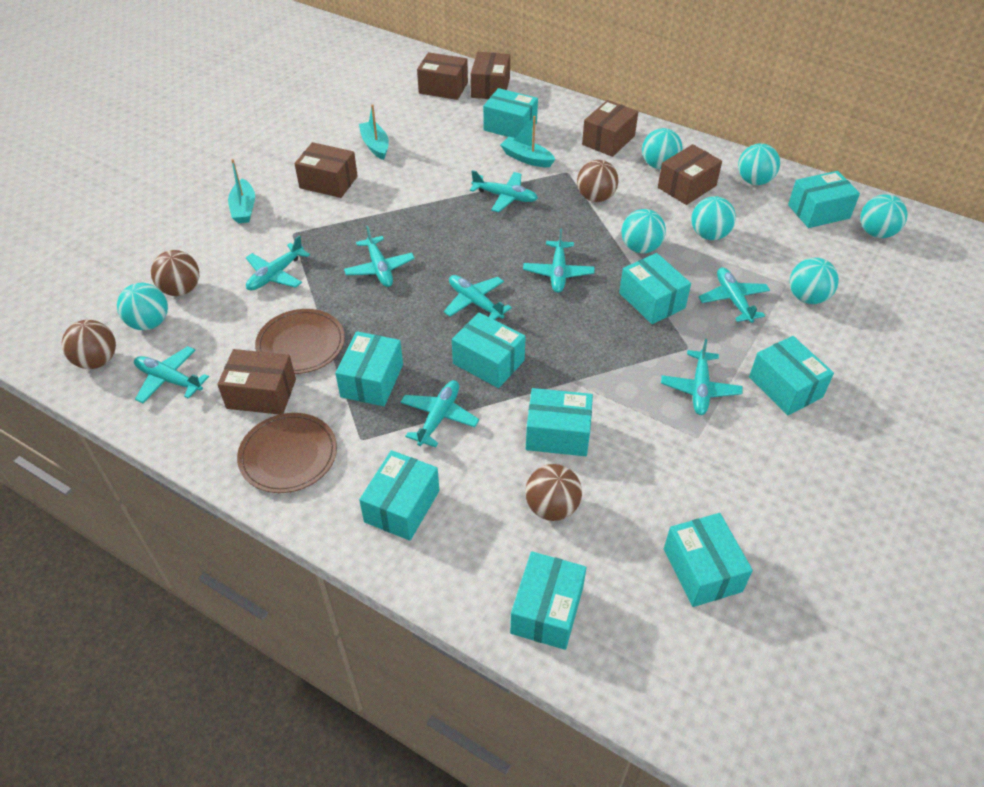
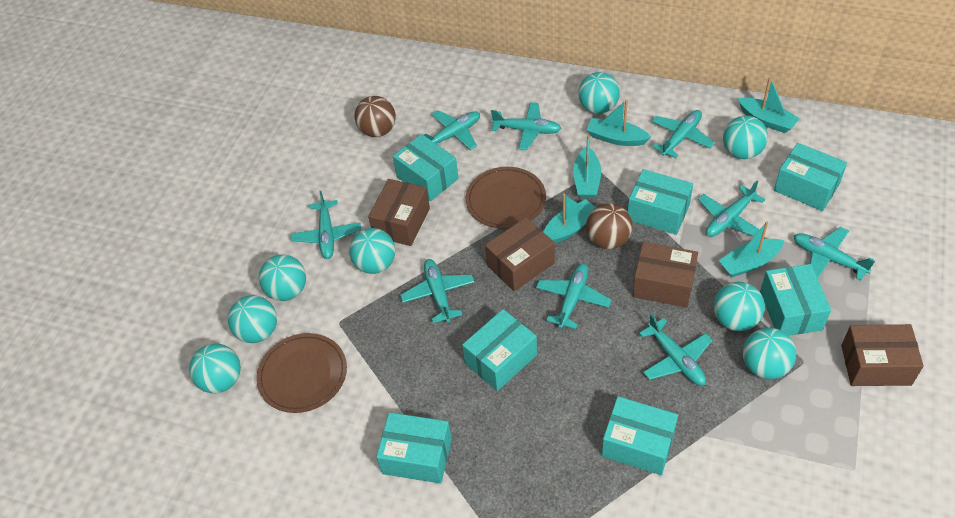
brown ball: [62,320,116,369] [151,250,199,296] [525,464,582,521] [577,160,619,202] = 4 -> [354,96,396,137] [586,203,632,249] = 2
brown box: [217,349,296,414] [294,142,358,198] [417,52,468,100] [471,52,510,99] [582,100,638,157] [658,144,722,205] = 6 -> [368,179,430,246] [485,217,555,291] [632,242,698,308] [841,324,924,386] = 4
turquoise ball: [117,283,168,330] [621,209,666,253] [642,128,683,169] [691,196,736,240] [738,143,780,185] [789,258,839,304] [860,194,907,238] = 7 -> [189,344,241,393] [228,295,277,343] [259,254,306,301] [349,228,395,274] [578,72,620,114] [714,282,765,331] [723,116,768,159] [743,328,796,379] = 8
turquoise boat: [228,159,255,223] [359,104,389,160] [500,116,556,167] = 3 -> [543,194,596,243] [573,135,601,198] [587,100,651,146] [719,221,784,277] [738,77,800,133] = 5
turquoise box: [335,331,403,406] [359,450,440,541] [452,312,526,388] [483,88,538,138] [510,551,586,650] [526,388,593,456] [619,253,691,324] [664,513,753,607] [749,336,834,415] [788,171,860,228] = 10 -> [376,412,452,484] [393,134,459,201] [462,309,537,391] [602,396,678,475] [628,169,693,235] [760,264,831,336] [774,143,847,211] = 7

